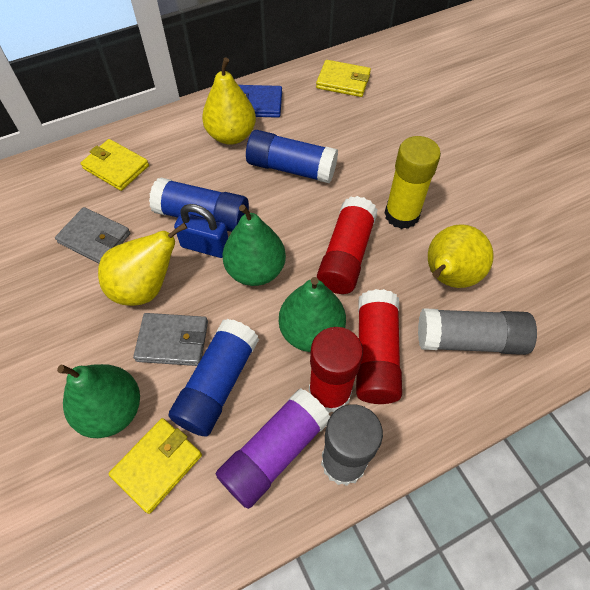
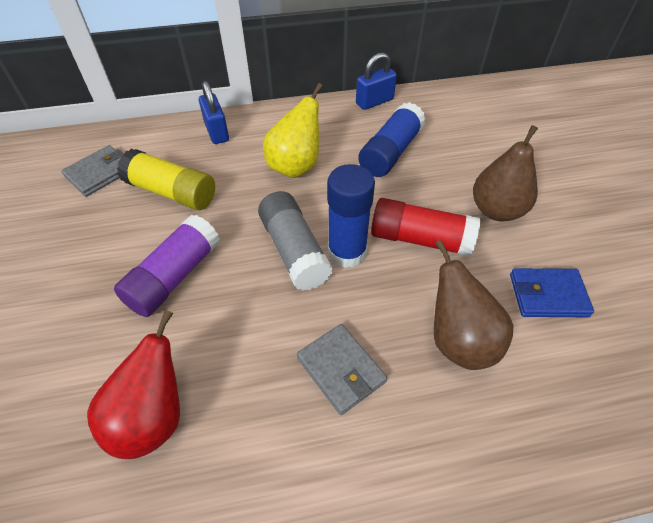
blue glue stick: [149,178,249,232] [168,319,259,437] [246,130,338,184] = 3 -> [327,164,375,268] [358,102,426,177] = 2
blue padlock: [174,204,228,258] = 1 -> [199,81,229,144] [356,53,397,110] = 2
brown pear: none = 0 -> [434,240,513,370] [473,125,538,222] = 2
green pear: [57,364,140,438] [222,205,286,286] [279,277,346,352] = 3 -> none = 0
grey glue stick: [321,404,383,486] [418,308,537,355] = 2 -> [258,191,333,291] = 1
red glue stick: [309,327,363,413] [317,196,378,294] [356,289,402,404] = 3 -> [371,198,480,257] = 1
red pear: none = 0 -> [87,310,180,459] = 1
yellow pear: [98,223,187,306] [202,57,256,145] [428,224,494,288] = 3 -> [263,83,323,178] = 1
yellow wallet: [81,139,149,191] [108,418,202,514] [316,60,371,97] = 3 -> none = 0

